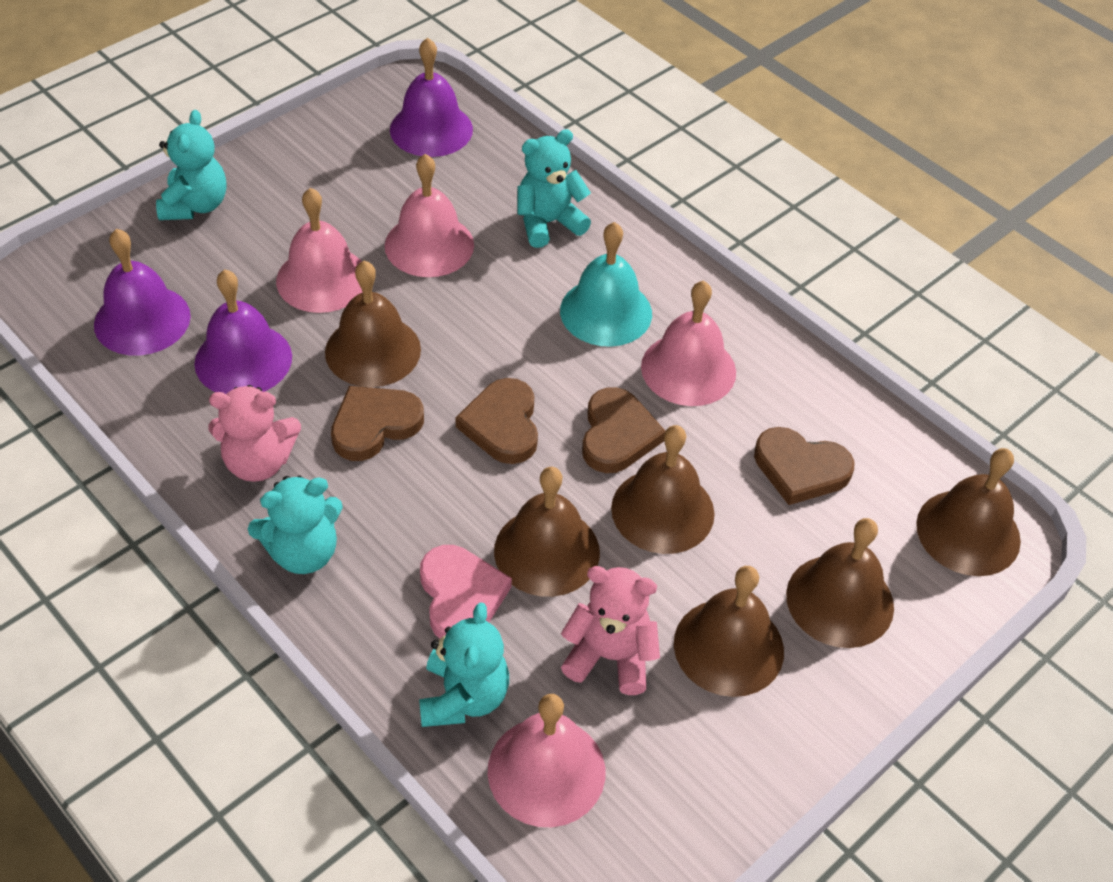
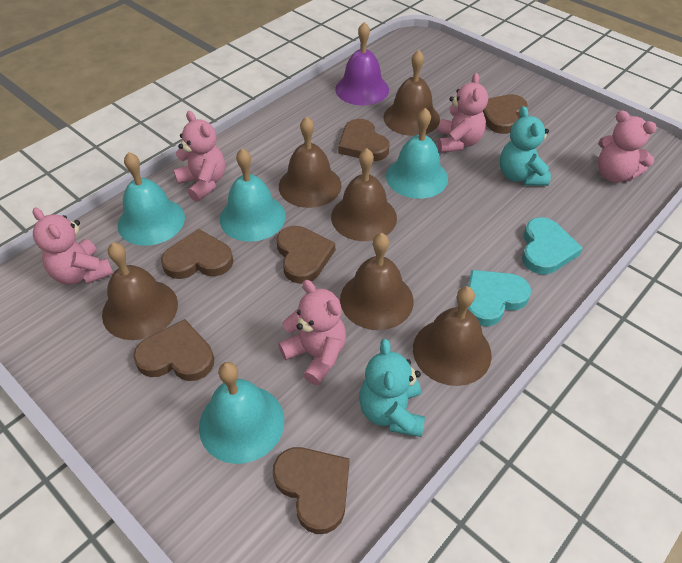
brown heart: [331,386,424,461] [455,378,538,464] [582,387,665,473] [754,427,855,505] = 4 -> [133,319,214,381] [161,229,233,279] [273,447,349,534] [277,226,335,284] [338,119,390,161] [482,94,528,134] = 6
pink bell: [276,188,362,313] [385,154,474,277] [488,694,605,827] [641,280,736,406] = 4 -> none = 0
pink heart: [420,545,512,638] = 1 -> none = 0
pink teddy bear: [208,385,301,482] [561,566,660,695] = 2 -> [32,208,113,284] [174,111,225,202] [278,280,346,385] [438,73,488,153] [598,111,657,182] = 5
purple bell: [94,229,191,356] [194,269,292,394] [390,37,473,157] = 3 -> [335,22,389,106] = 1
turquoise bell: [560,222,652,347] = 1 -> [118,152,185,246] [199,362,284,464] [220,148,286,242] [386,108,448,199] = 4
turquoise heart: none = 0 -> [467,270,531,326] [522,217,583,274] = 2
turquoise teddy bear: [156,110,226,220] [248,475,343,574] [419,602,509,727] [517,129,591,248] = 4 -> [359,339,425,437] [500,106,551,186] = 2

